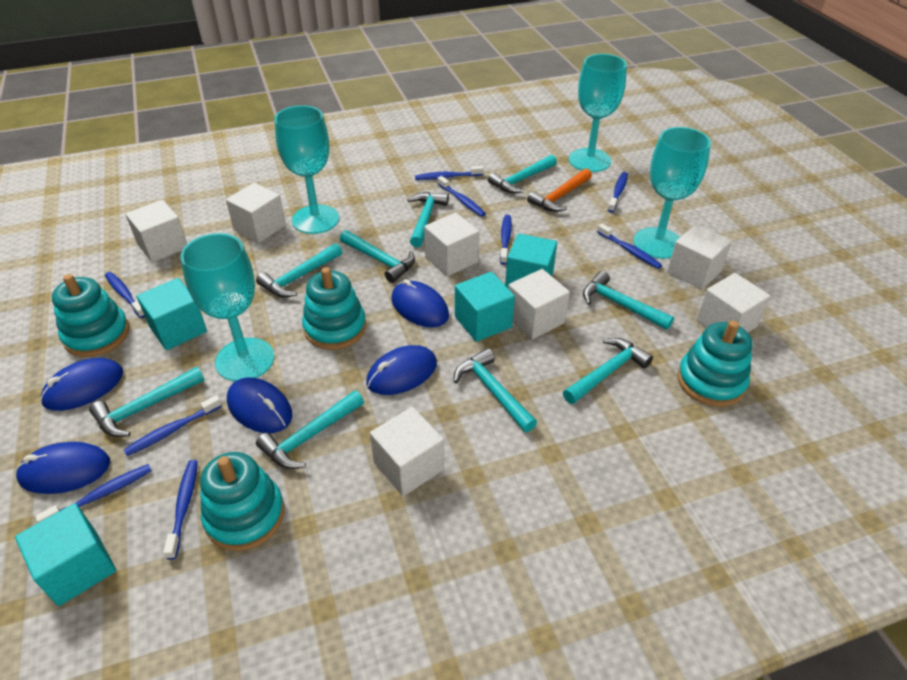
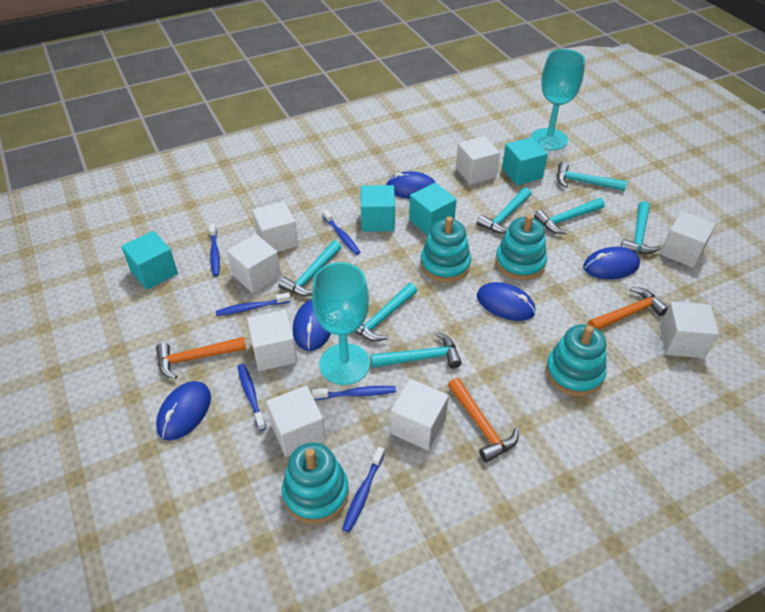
blue toothbrush: [35,464,152,523] [105,272,145,318] [123,395,222,456] [163,460,198,560] [415,166,484,180] [437,176,486,217] [500,215,512,265] [597,223,662,269] [608,172,628,213] = 9 -> [209,223,220,276] [216,292,291,316] [238,364,266,431] [312,386,396,400] [322,209,360,255] [342,447,385,532] = 6
orange hammer: [527,168,592,212] = 1 -> [156,337,247,379] [448,378,519,463] [588,287,668,330] = 3
turquoise goblet: [180,233,274,381] [274,105,339,234] [569,54,627,172] [633,127,711,259] = 4 -> [312,262,370,385] [531,49,585,151] = 2
turquoise hammer: [89,367,205,437] [256,243,342,298] [256,390,364,469] [340,230,415,283] [407,192,449,247] [454,348,537,432] [488,155,557,193] [563,338,653,404] [583,271,674,330] = 9 -> [278,240,341,297] [355,283,417,342] [371,332,462,369] [477,187,531,234] [534,198,605,234] [557,162,627,191] [621,201,661,254] = 7
white cube: [126,200,187,262] [226,183,286,243] [370,407,444,496] [424,213,480,276] [508,269,570,339] [667,224,732,290] [697,273,770,333] = 7 -> [227,234,281,293] [247,310,297,371] [252,201,298,252] [266,386,326,457] [390,379,449,450] [456,136,500,184] [660,211,716,268] [660,301,719,358] = 8

